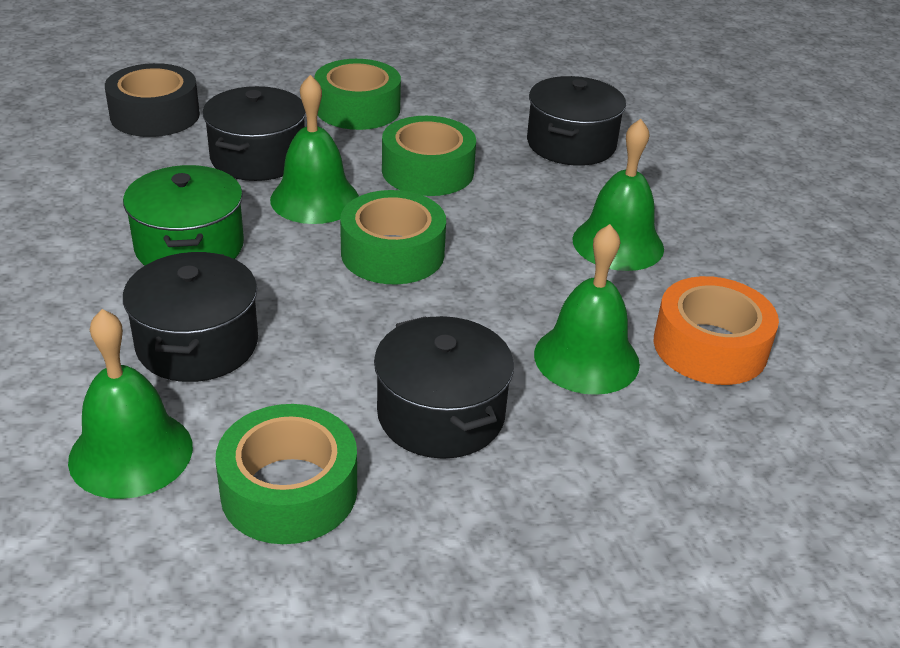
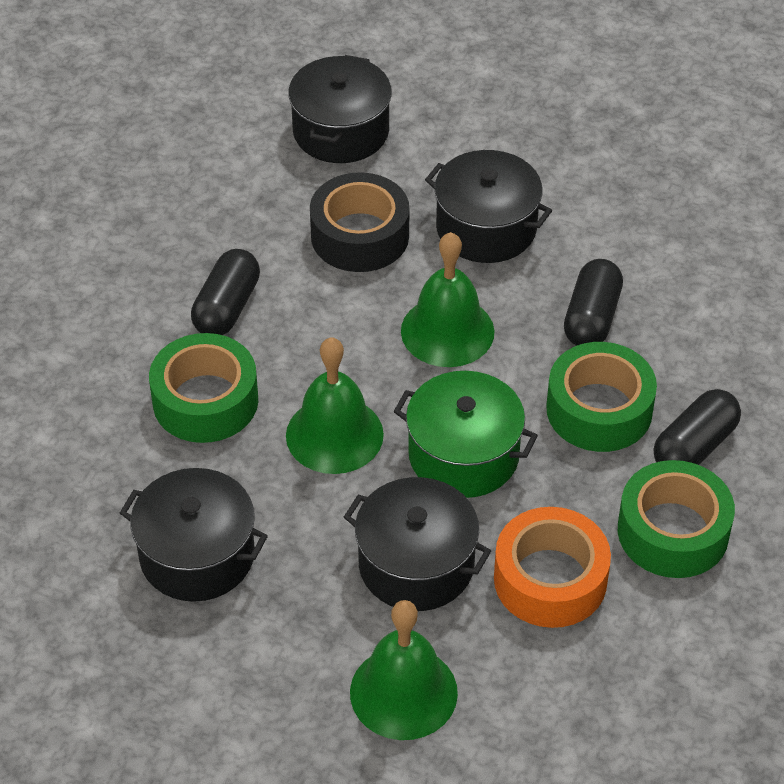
black capsule: none = 0 -> [191,249,260,335] [564,259,623,346] [654,389,741,465] = 3
green bell: [68,309,193,499] [270,75,359,224] [534,224,640,395] [573,119,664,271] = 4 -> [286,338,384,474] [350,600,458,740] [401,232,494,367] = 3
green tape: [215,404,357,544] [314,59,401,130] [340,190,446,284] [382,116,476,196] = 4 -> [149,333,258,443] [546,342,657,452] [618,460,735,578] = 3

